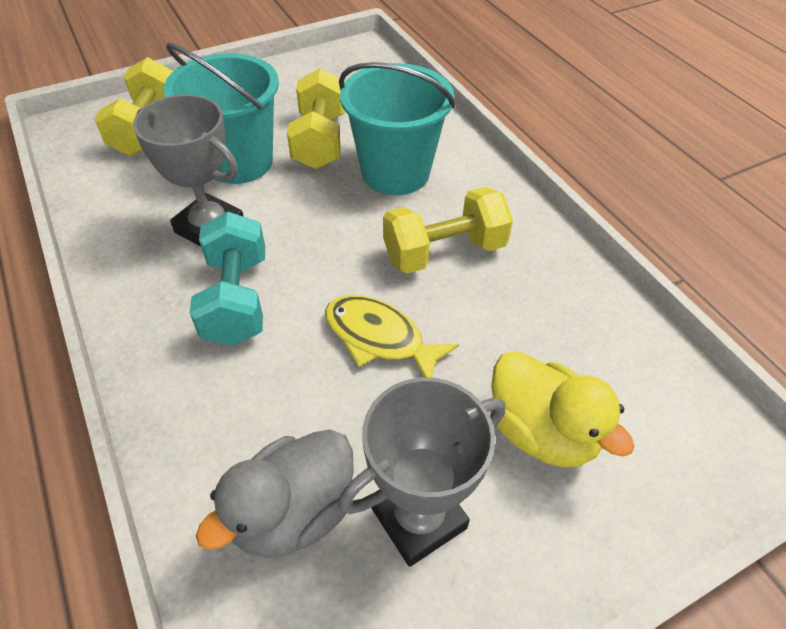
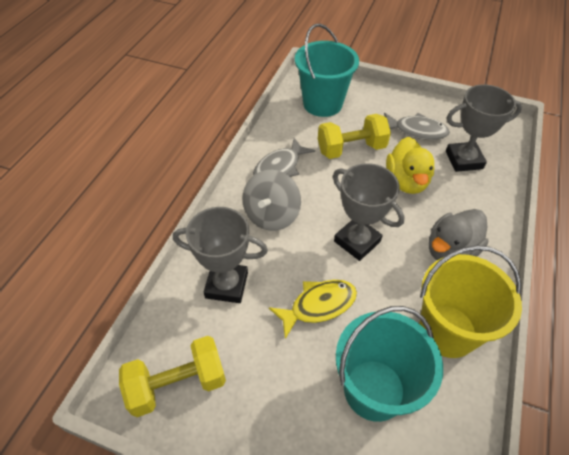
grey fish: none = 0 -> [253,138,315,177] [384,113,450,140] = 2
grey spinning top: none = 0 -> [242,170,301,231] = 1
grey trophy: [133,94,244,246] [338,378,505,567] = 2 -> [173,207,268,303] [333,163,405,261] [446,85,522,172] = 3
turquoise dumbbell: [190,212,265,346] = 1 -> none = 0
yellow bucket: none = 0 -> [419,245,522,358] = 1
yellow dumbbell: [94,57,173,156] [287,68,345,169] [383,187,513,274] = 3 -> [119,336,226,417] [318,114,391,159] = 2

